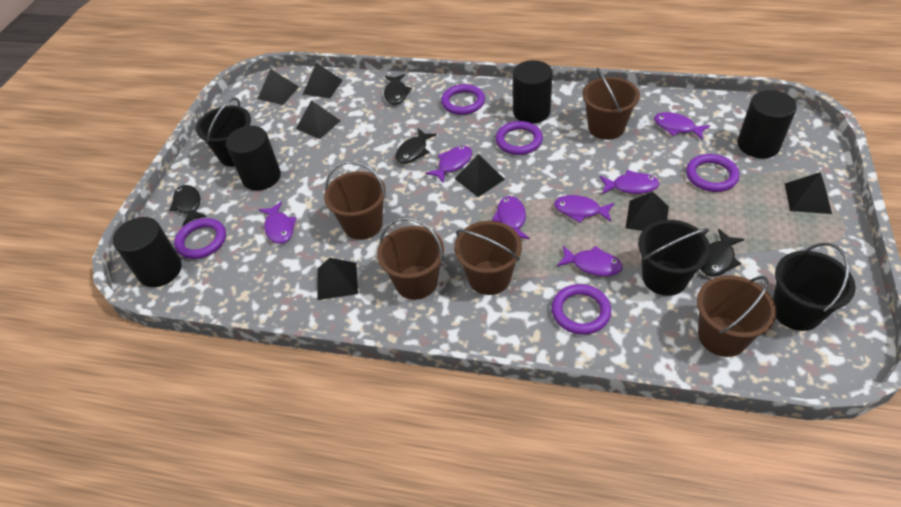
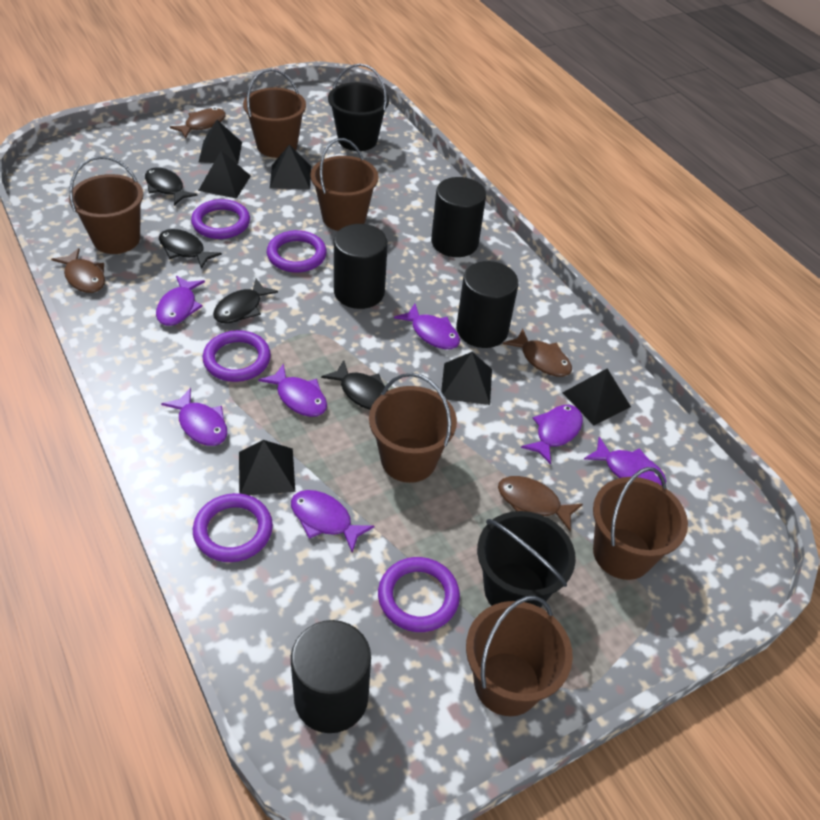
black bucket: [196,98,251,167] [638,220,711,296] [773,243,856,331] = 3 -> [328,64,389,151] [477,511,576,608] = 2
black pyramid: [258,69,299,105] [296,100,341,139] [303,63,343,98] [317,258,358,300] [455,154,505,197] [626,192,669,231] [785,172,832,214] = 7 -> [198,151,251,199] [199,120,242,164] [239,440,295,495] [270,145,311,189] [441,352,492,405] [563,369,631,425] = 6
brown bucket: [324,161,386,240] [377,217,444,300] [454,221,522,295] [582,68,640,140] [697,275,777,357] = 5 -> [69,156,144,254] [243,69,306,158] [310,138,379,231] [369,373,457,483] [466,596,573,716] [593,467,688,580] = 6
brown fish: none = 0 -> [51,248,105,293] [170,108,226,139] [498,476,583,531] [503,329,572,377] = 4

